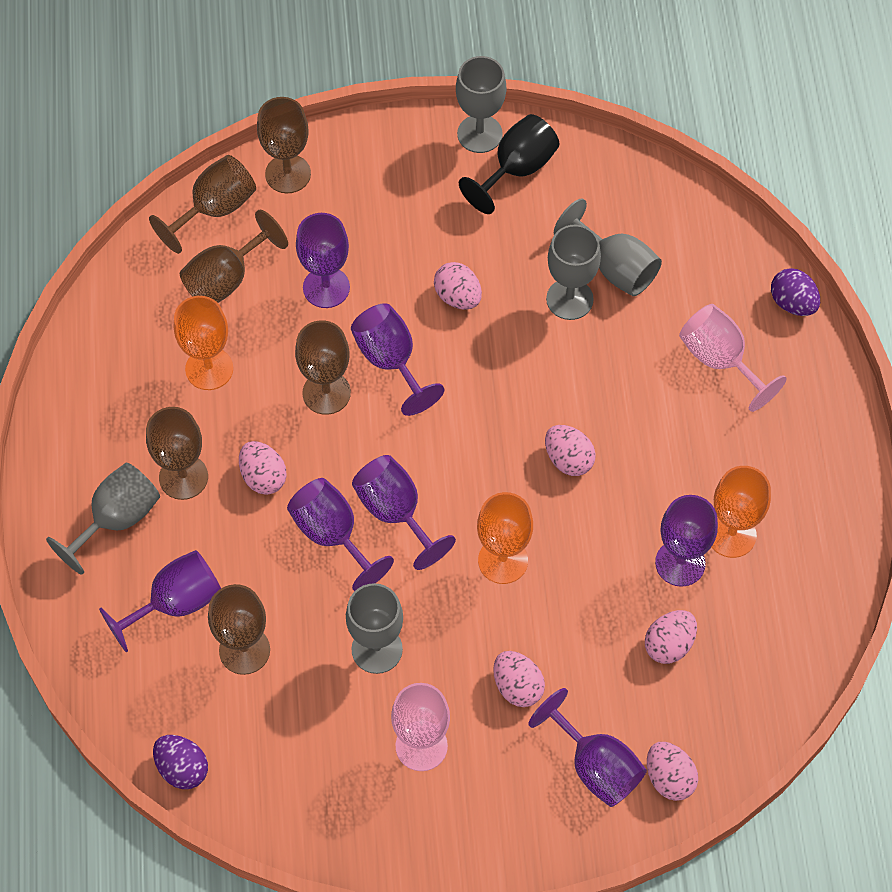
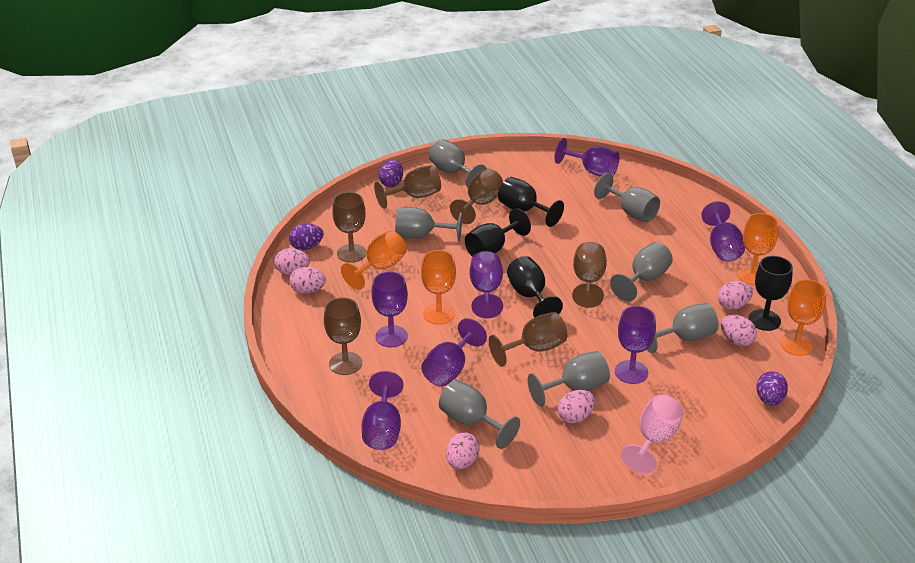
black goblet: [459,114,559,214] = 1 -> [465,208,531,257] [498,177,564,227] [507,256,563,318] [749,256,793,331] = 4
grey goblet: [46,463,160,575] [346,583,403,674] [456,56,506,153] [546,225,601,320] [554,199,662,296] = 5 -> [395,207,462,241] [429,139,487,187] [439,380,520,449] [528,351,610,407] [594,173,660,222] [610,242,673,301] [647,303,718,353] = 7
orange goblet: [174,296,233,390] [477,492,533,584] [712,466,771,558] = 3 -> [341,231,407,290] [421,250,456,325] [737,213,779,285] [780,279,827,356] = 4
pink goblet: [391,683,450,771] [679,304,787,412] = 2 -> [621,395,684,474] = 1
purple egg: [153,735,208,789] [771,268,820,316] = 2 -> [289,224,324,250] [379,160,403,187] [756,371,788,406] = 3

